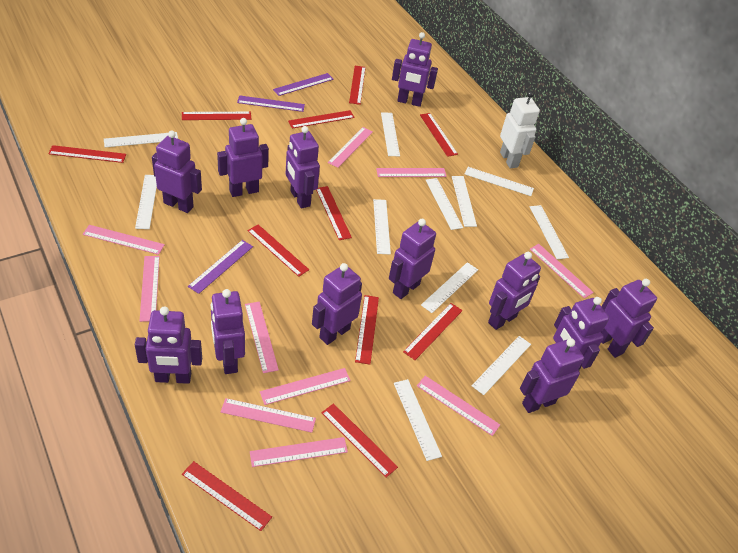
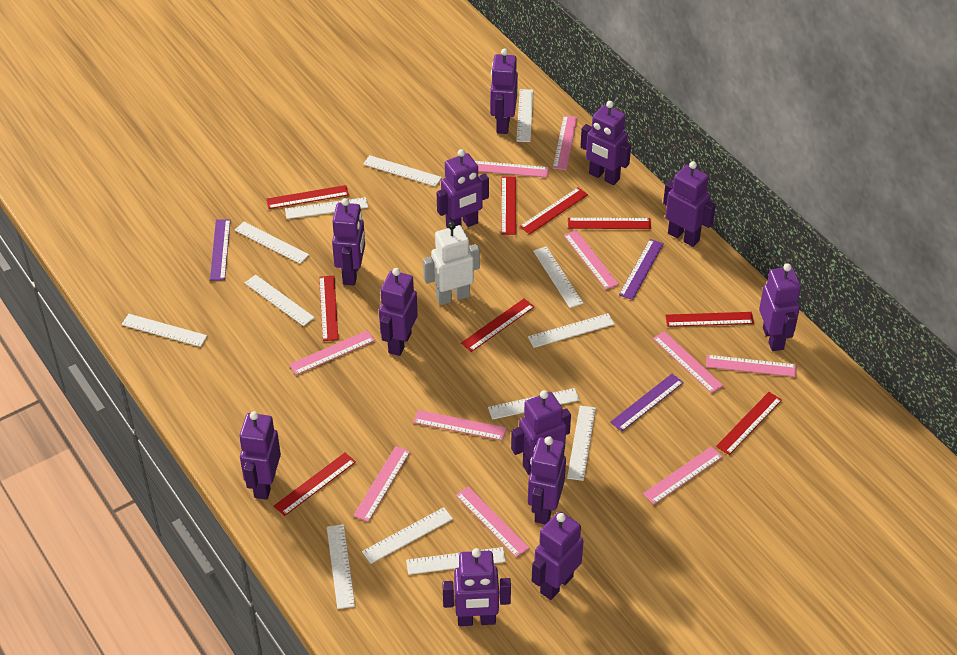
red ruler: [48,145,126,163] [182,112,251,120] [182,461,272,531] [247,224,309,277] [288,110,355,129] [316,186,352,240] [321,403,398,478] [349,66,366,105] [355,295,379,364] [403,303,462,360] [420,113,458,157] = 11 -> [266,185,349,209] [274,453,356,516] [319,276,338,341] [461,299,535,352] [501,177,516,235] [519,187,588,234] [568,218,651,229] [665,312,754,327] [716,392,782,455] = 9
white ruler: [104,132,178,147] [135,175,157,229] [373,199,391,254] [381,112,400,156] [394,379,442,461] [421,262,478,313] [426,178,463,230] [452,176,477,227] [465,167,534,196] [472,336,531,395] [530,205,569,259] = 11 -> [122,314,207,347] [235,221,309,264] [245,275,315,326] [285,197,368,219] [327,524,355,609] [362,507,453,564] [363,155,442,187] [406,547,506,575] [488,388,579,420] [516,89,533,142] [528,313,614,348] [533,246,583,308] [567,405,596,481] = 13

